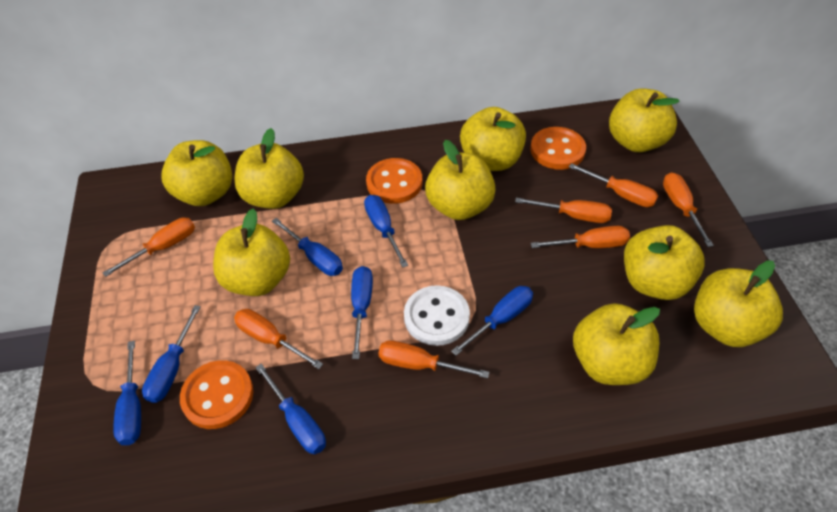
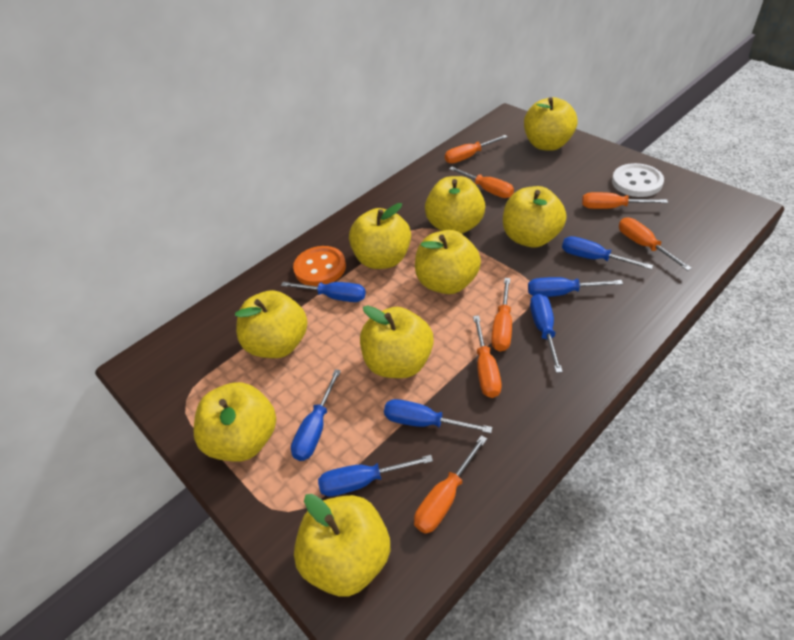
orange button: [180,360,253,429] [366,158,422,204] [531,127,586,170] = 3 -> [293,246,346,286] = 1

